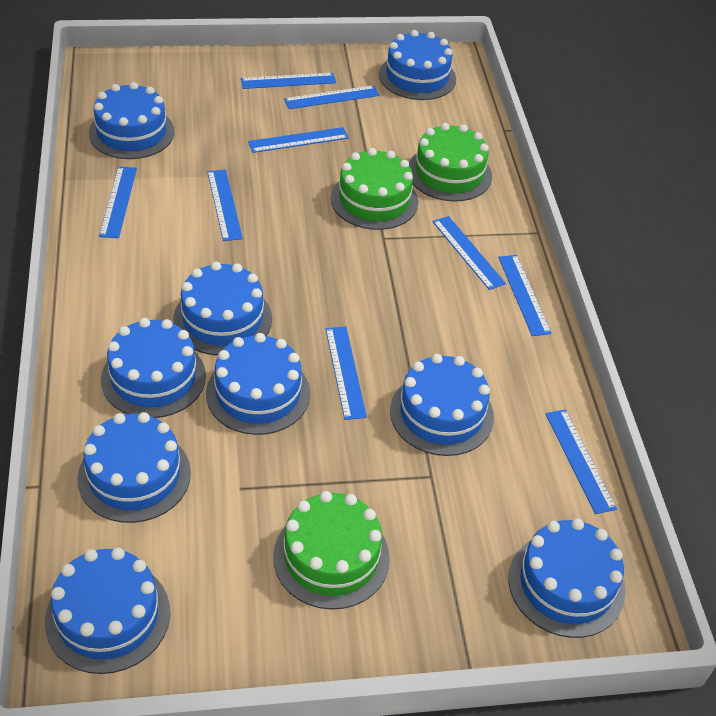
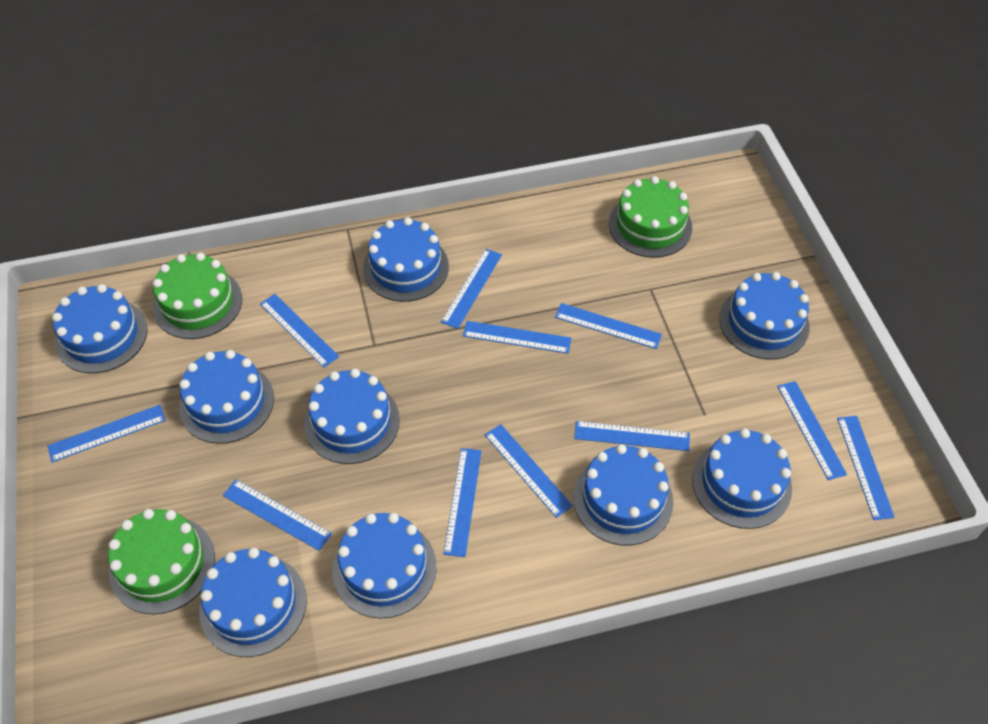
blue ruler: [99,166,137,238] [207,169,243,241] [241,73,336,89] [248,127,349,153] [284,85,380,109] [326,327,367,420] [432,216,506,290] [498,255,552,336] [546,409,617,514] = 9 -> [47,405,166,462] [223,479,332,551] [260,294,339,368] [441,249,502,329] [444,448,482,557] [463,321,571,354] [485,424,573,518] [555,303,662,349] [574,421,690,451] [777,381,847,480] [837,416,895,520] = 11

